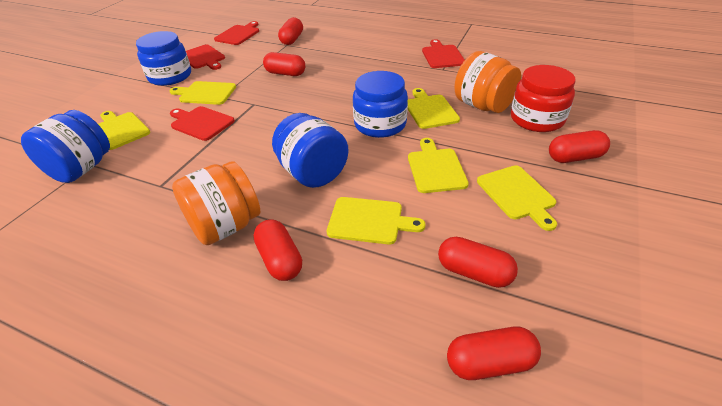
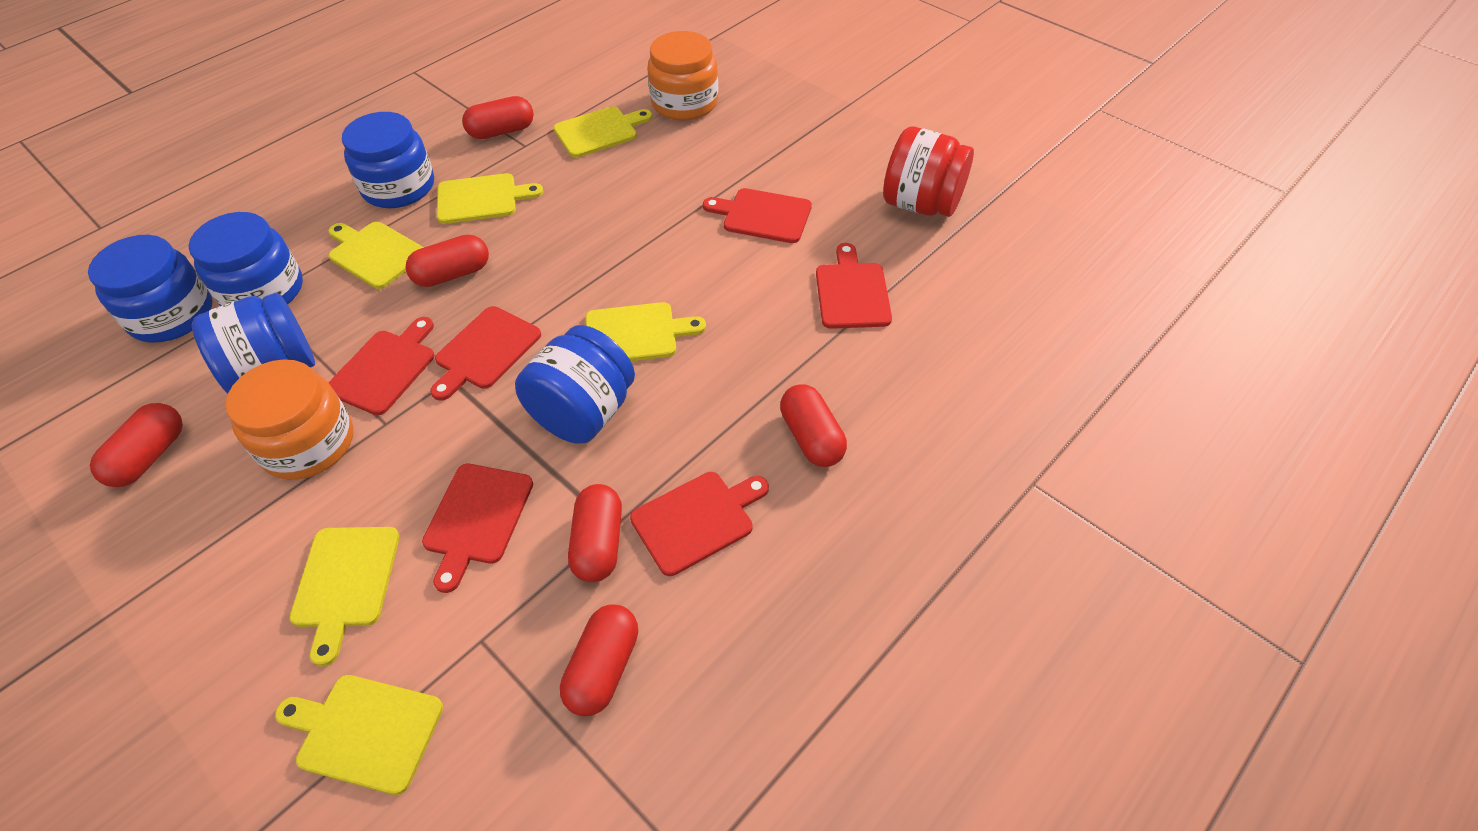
blue jar: [21,110,110,183] [136,31,191,86] [272,113,349,188] [353,71,408,138] = 4 -> [88,235,213,343] [189,212,303,306] [192,293,315,394] [342,112,434,208] [515,325,635,443] = 5
red cutting board: [170,106,235,141] [186,44,225,70] [214,21,259,45] [422,39,464,68] = 4 -> [328,317,434,415] [422,464,533,593] [430,306,541,401] [630,472,769,576] [703,188,812,243] [816,243,892,329] = 6

